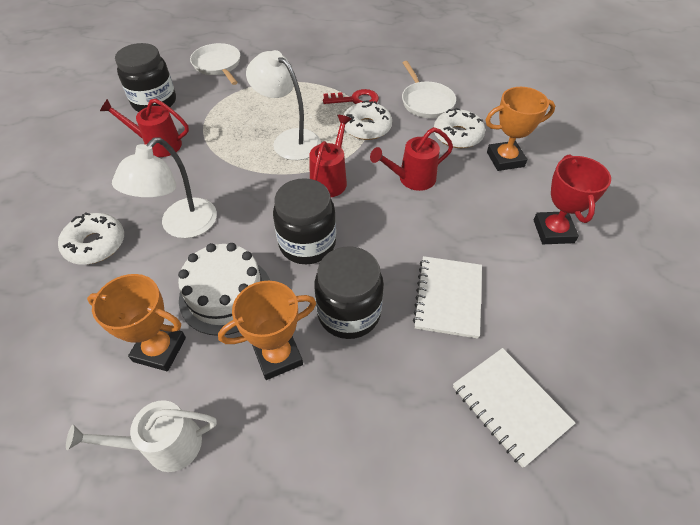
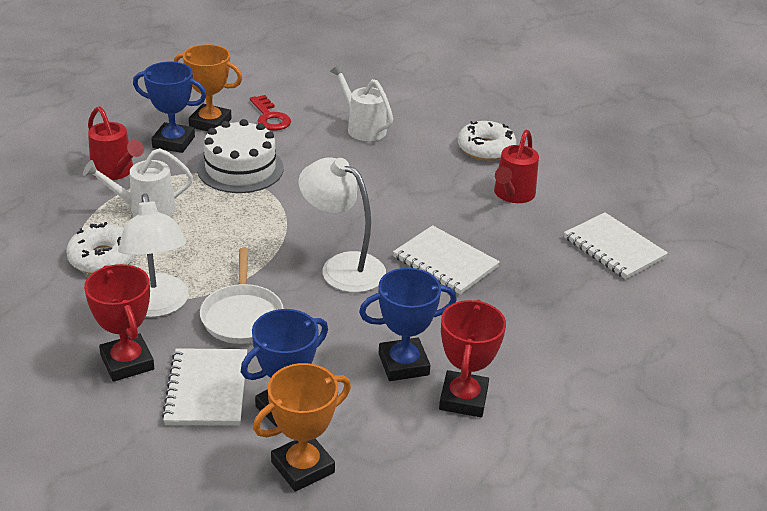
black jar: [115,43,176,112] [273,178,336,264] [314,246,384,339] = 3 -> none = 0
blue trophy: none = 0 -> [133,62,207,153] [241,309,328,427] [359,268,457,381] = 3
orange trophy: [87,274,186,371] [218,281,316,380] [486,87,555,171] = 3 -> [174,44,242,131] [253,363,351,492] = 2
red trophy: [533,154,611,244] = 1 -> [84,264,154,382] [439,300,506,417] = 2
red watering can: [100,99,189,157] [309,115,351,197] [370,127,453,191] = 3 -> [88,106,144,180] [494,130,539,203] = 2
white donut: [58,212,124,265] [344,100,392,140] [434,108,485,148] = 3 -> [66,222,136,274] [458,121,516,161] = 2
white notebook: [413,256,482,339] [453,348,575,468] = 2 -> [161,348,247,426] [393,225,500,295] [564,213,668,279] = 3
white pan: [190,43,240,85] [402,61,456,118] = 2 -> [200,248,284,344] = 1
white watering can: [66,400,217,472] = 1 -> [83,148,193,216] [330,64,393,141] = 2

